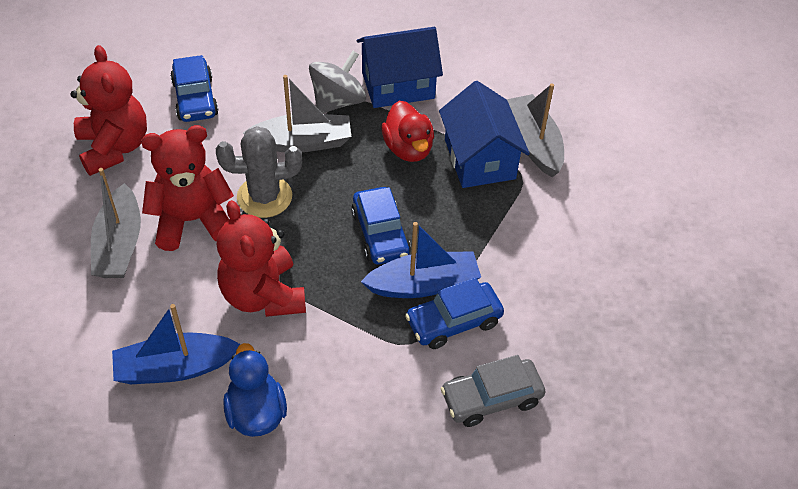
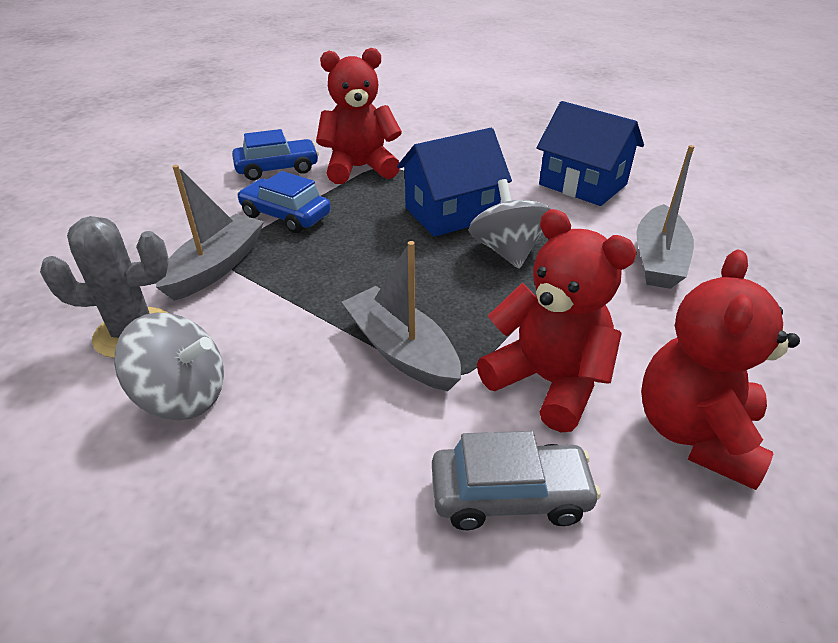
blue boat: [112,304,241,384] [361,222,481,298] = 2 -> none = 0
blue car: [170,55,218,122] [351,187,411,264] [405,278,504,349] = 3 -> [232,129,319,180] [237,171,331,233] = 2
blue duck: [223,343,287,437] = 1 -> none = 0
grey spinning top: [309,51,366,113] = 1 -> [114,313,224,420] [469,179,550,269] = 2
red duck: [381,101,434,162] = 1 -> none = 0

